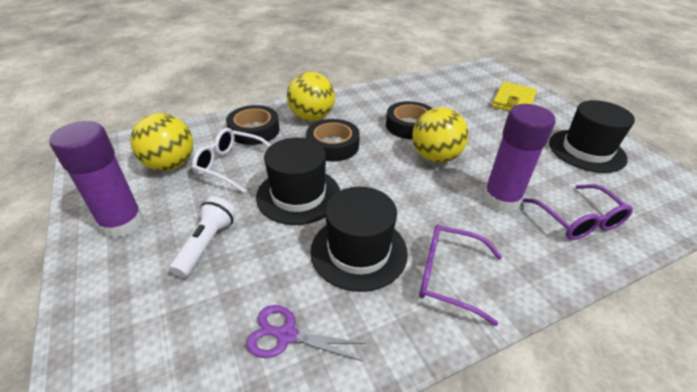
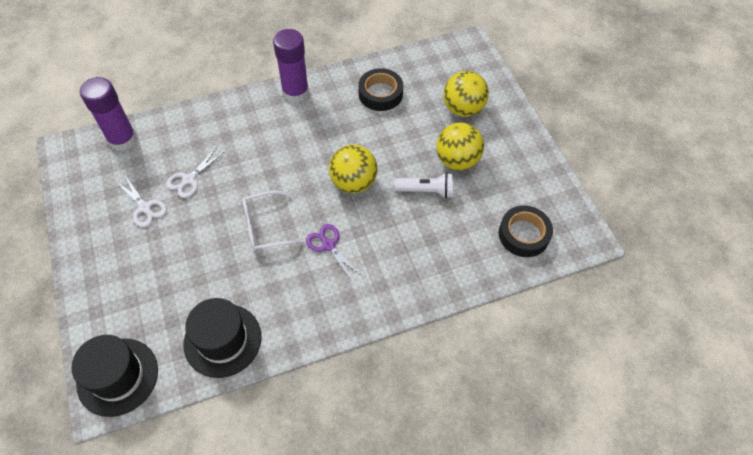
black hat: [256,138,340,225] [310,187,408,292] [549,100,635,173] = 3 -> [71,335,158,417] [184,298,261,378] = 2
black tape: [226,105,279,145] [306,119,360,161] [386,101,433,140] = 3 -> [358,68,403,111] [499,206,553,257] = 2
purple glasses: [419,225,502,326] [523,184,633,240] = 2 -> none = 0
white scissors: none = 0 -> [118,175,167,227] [166,149,224,198] = 2
yellow wallet: [492,82,537,111] = 1 -> none = 0

